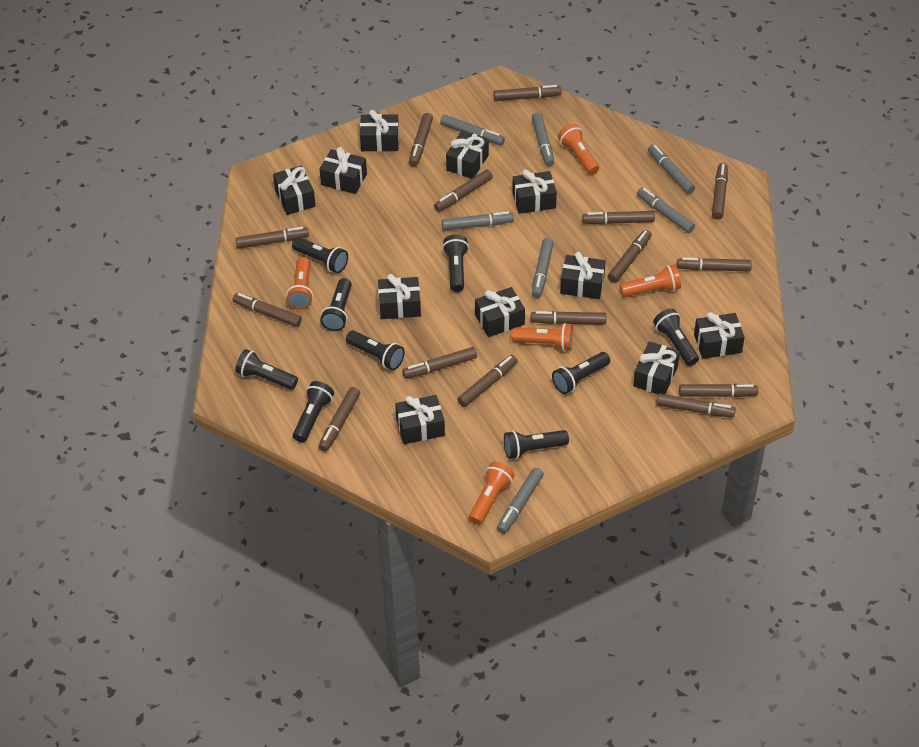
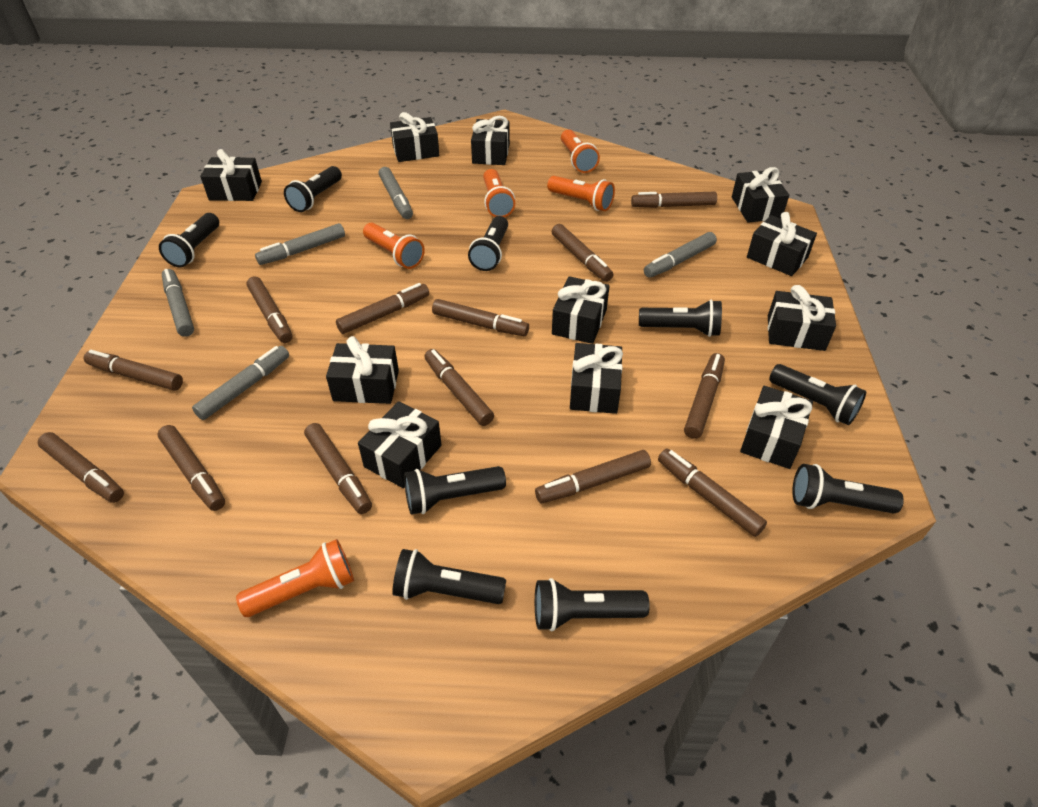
brown marker: [233,293,302,327] [236,227,309,249] [318,387,360,452] [402,347,477,379] [409,113,433,167] [434,169,493,212] [457,355,518,407] [493,85,562,101] [531,311,606,325] [582,211,655,225] [608,230,652,283] [656,393,736,418] [677,257,752,272] [679,384,758,397] [712,163,728,220] = 15 -> [38,432,124,503] [84,350,183,391] [157,425,225,511] [246,276,293,343] [304,423,372,514] [336,283,429,334] [424,349,494,426] [432,299,529,336] [535,450,651,503] [552,224,613,282] [631,191,717,208] [658,449,767,537] [684,353,725,439] = 13
grey marker: [440,115,505,145] [442,212,514,231] [497,468,544,534] [532,113,554,166] [532,238,554,298] [637,188,695,233] [648,144,695,194] = 7 -> [162,269,194,337] [192,346,289,420] [255,223,345,265] [379,167,413,219] [644,232,717,278] = 5

